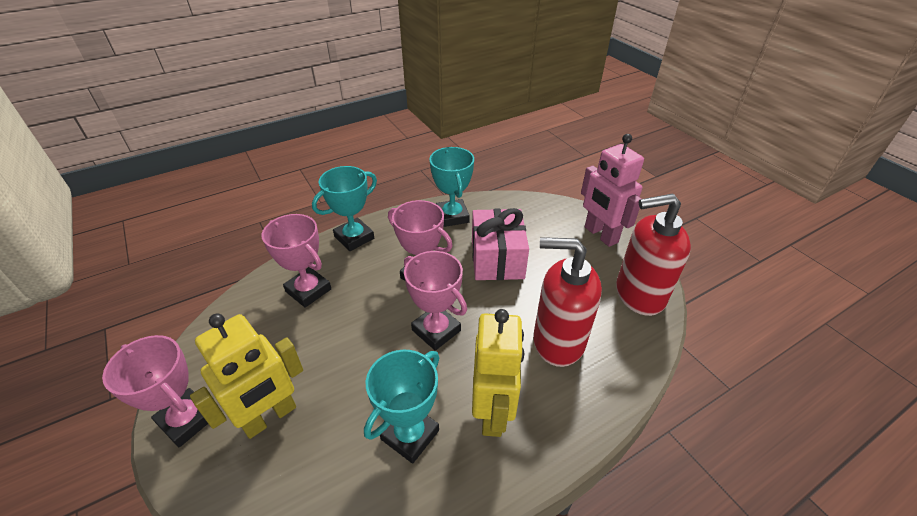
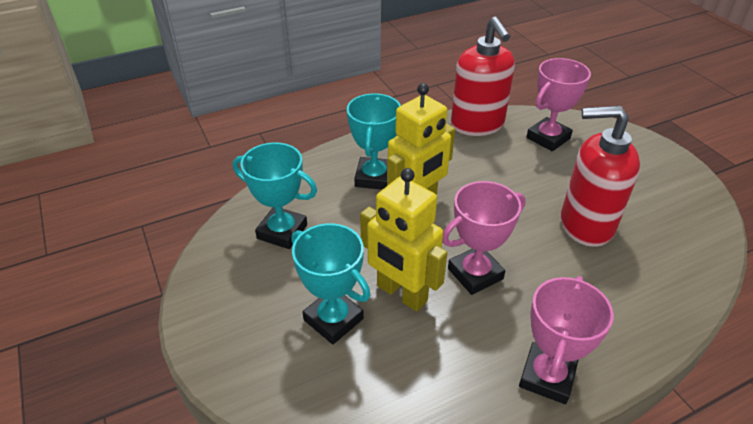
pink gift: [472,208,529,280] = 1 -> none = 0
pink robot: [581,134,644,247] = 1 -> none = 0
pink trophy: [102,335,208,447] [262,214,331,308] [388,200,453,281] [404,251,467,351] = 4 -> [443,181,526,295] [519,276,614,404] [526,58,591,151] = 3

